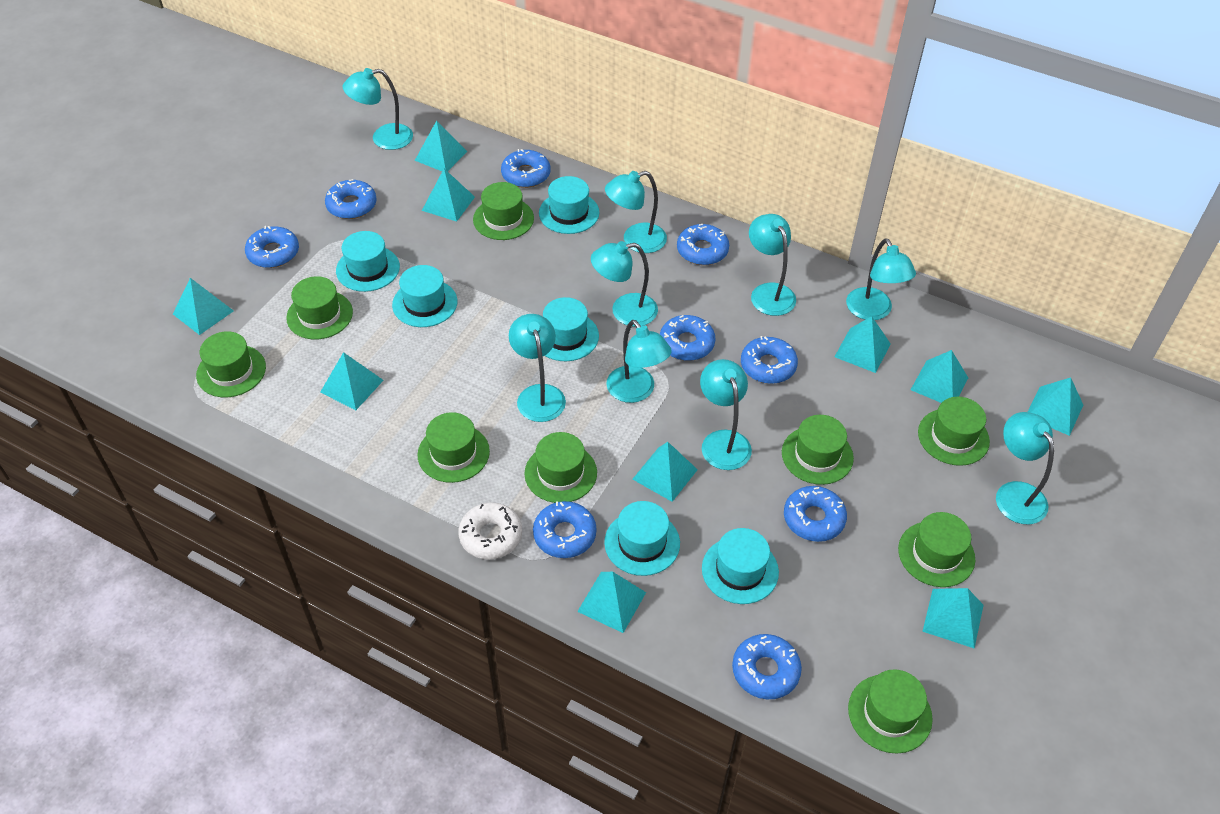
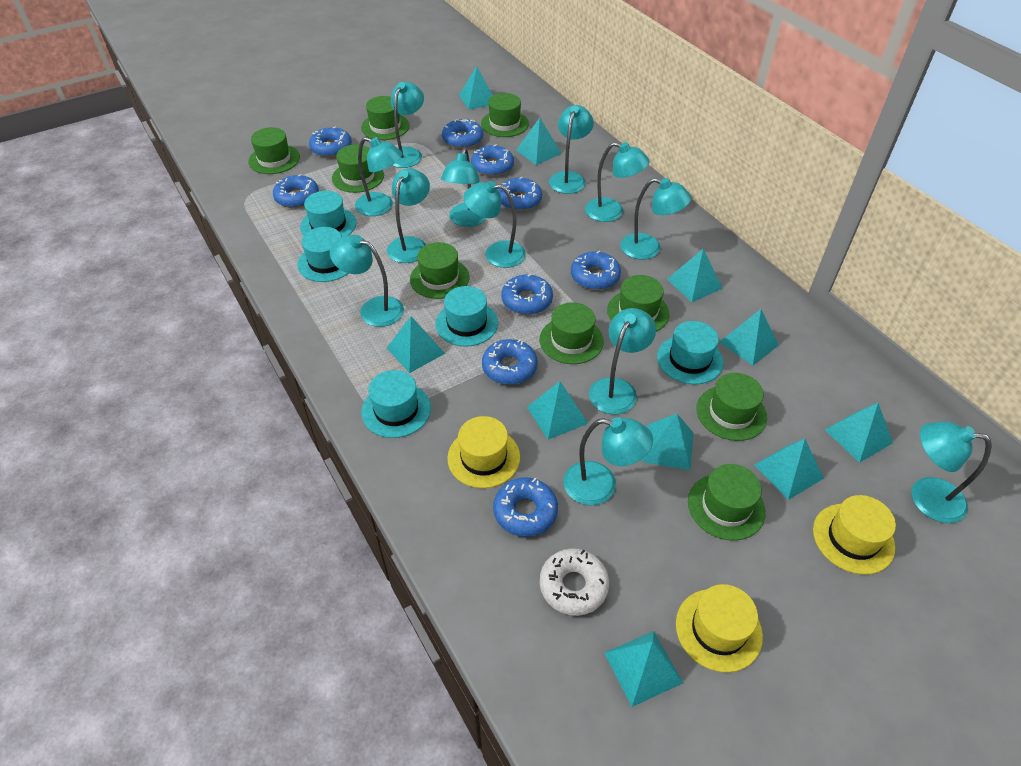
turquoise hat: [336,231,400,292] [392,265,457,327] [539,176,600,234] [543,297,599,361] [604,501,680,576] [702,528,779,604] = 6 -> [297,227,349,282] [300,191,356,237] [361,370,431,438] [435,286,498,347] [657,321,723,384] = 5
turquoise lamp: [343,68,413,150] [509,314,566,422] [591,241,658,327] [605,171,667,253] [606,320,672,403] [700,359,752,470] [749,214,796,316] [846,238,916,320] [996,412,1054,524] = 9 -> [330,235,404,327] [355,137,402,216] [387,168,430,263] [391,82,424,168] [441,148,486,227] [463,181,526,268] [549,105,594,194] [563,417,653,505] [585,142,650,222] [589,308,656,415] [620,178,691,260] [911,422,992,523] = 12
yellow hat: none = 0 -> [447,416,520,488] [676,584,763,673] [813,495,896,575] = 3

